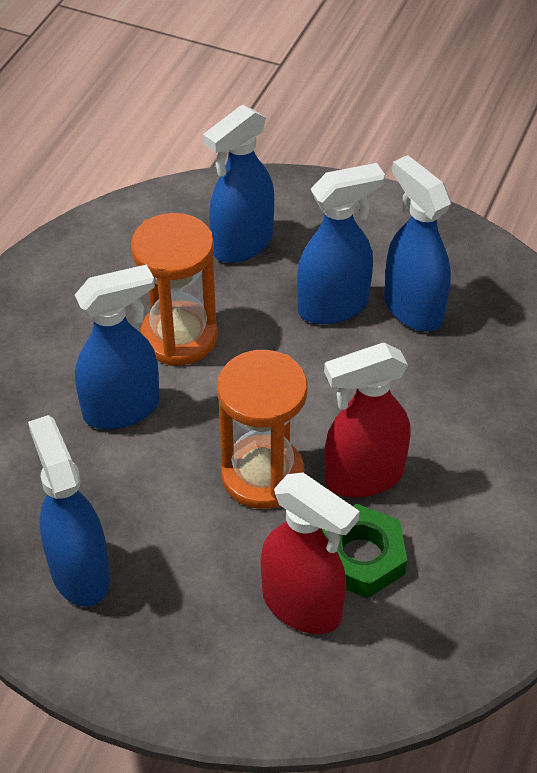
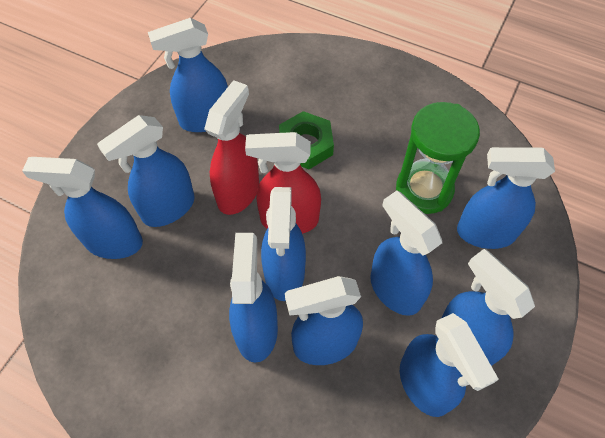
blue spray bottle: [28,415,110,607] [75,264,160,429] [203,105,274,263] [297,163,385,324] [384,155,451,332] = 5 -> [22,157,143,259] [97,115,195,227] [148,18,228,132] [229,233,278,363] [261,187,306,301] [285,276,363,365] [370,191,442,316] [400,313,499,417] [441,249,535,366] [457,147,555,249] = 10
green hourglass: none = 0 -> [396,102,480,214] = 1
orange hourglass: [131,213,218,366] [217,350,307,509] = 2 -> none = 0

